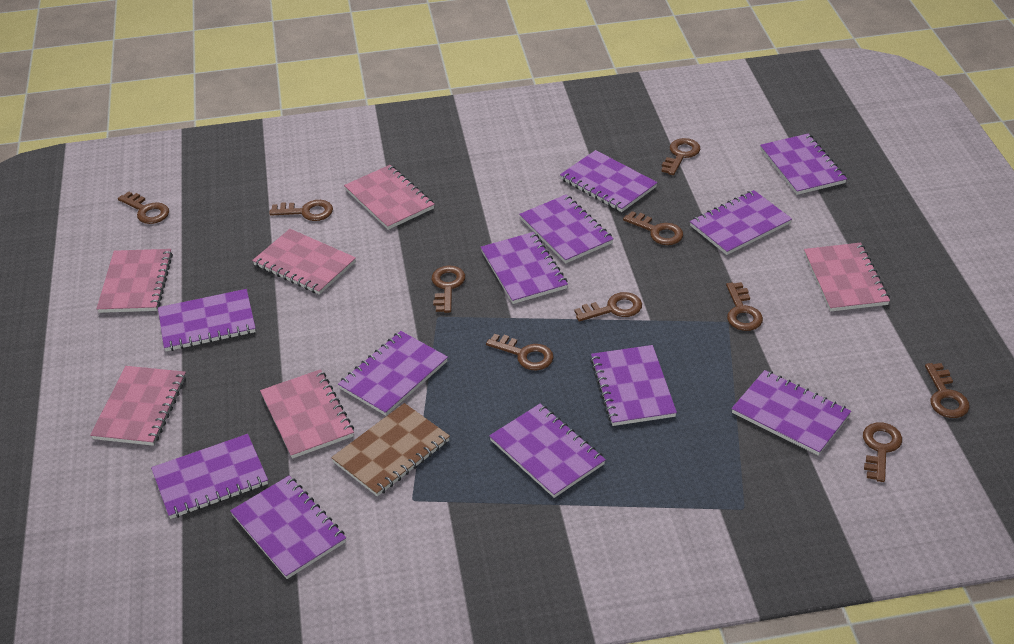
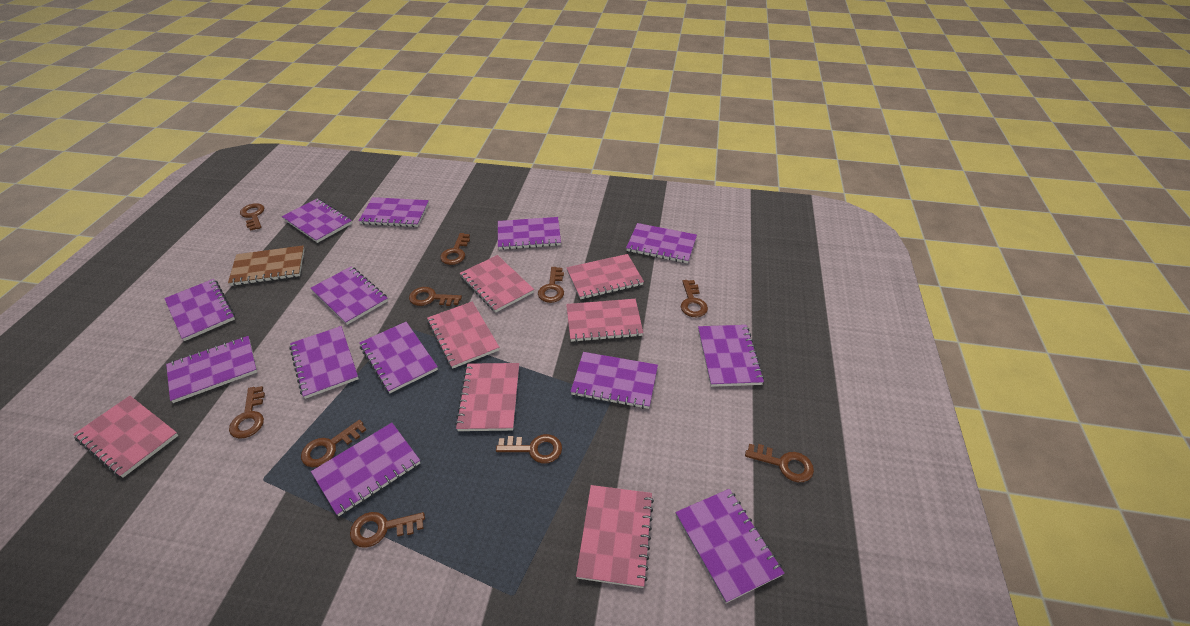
pink notebook: [90,366,186,446] [96,249,173,313] [252,229,356,295] [260,369,354,459] [344,165,435,230] [804,243,890,312] = 6 -> [73,396,178,478] [427,301,499,369] [455,363,519,431] [460,255,534,312] [566,254,644,299] [566,299,643,342] [576,485,654,588] = 7
purple notebook: [151,434,268,519] [158,289,256,351] [230,476,346,579] [338,331,448,416] [481,232,568,304] [489,404,606,498] [519,194,614,263] [560,150,658,212] [590,345,677,426] [690,190,792,255] [732,370,851,456] [760,133,847,195] = 12 -> [164,279,235,341] [166,336,257,403] [282,198,352,243] [289,326,359,399] [310,266,388,325] [311,423,420,516] [358,197,429,227] [359,322,438,393] [498,217,561,250] [570,352,658,409] [626,223,697,263] [675,489,784,603] [698,325,764,387] = 13

